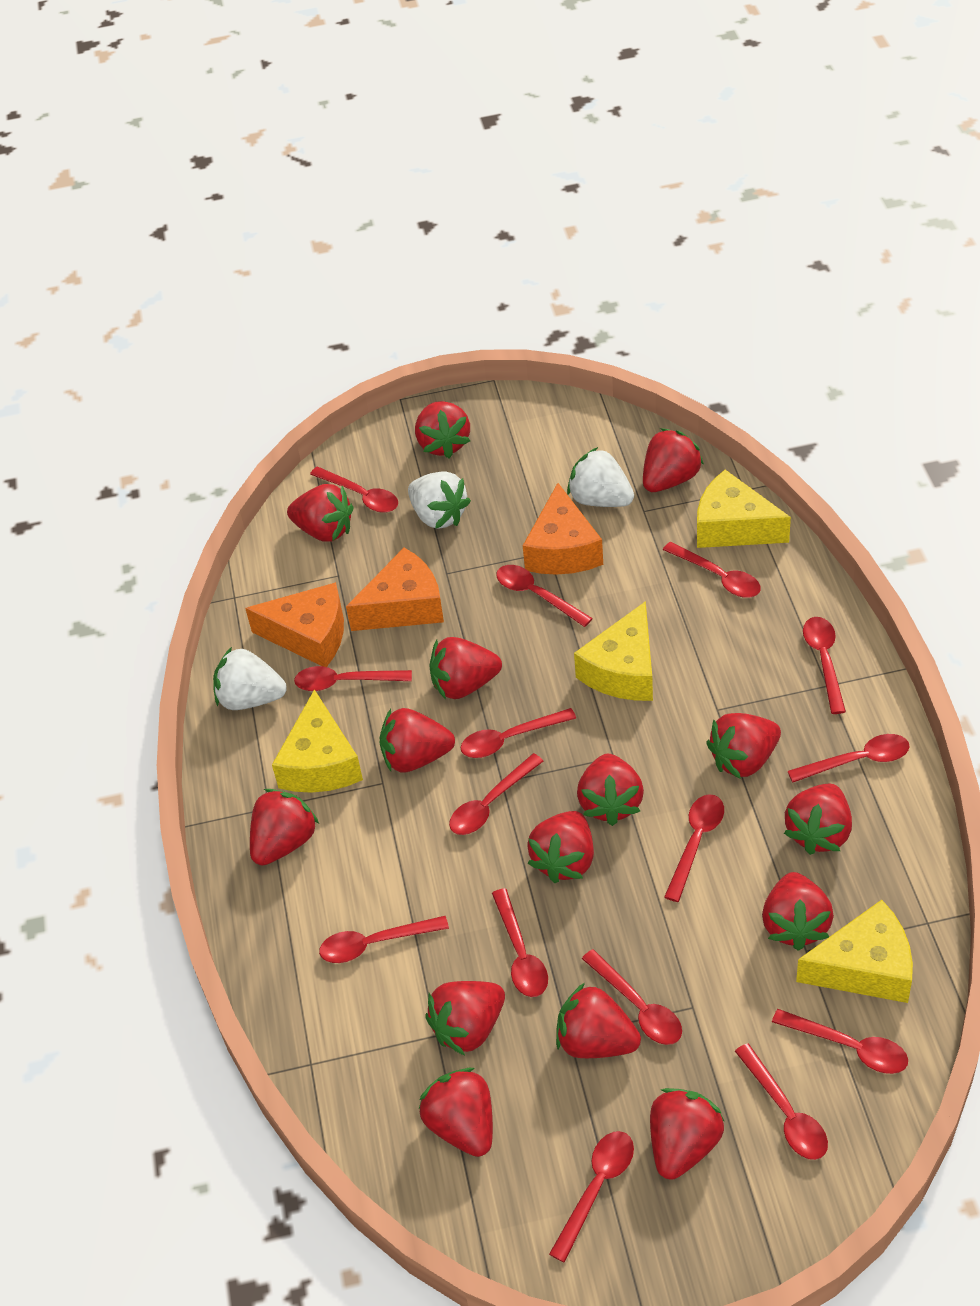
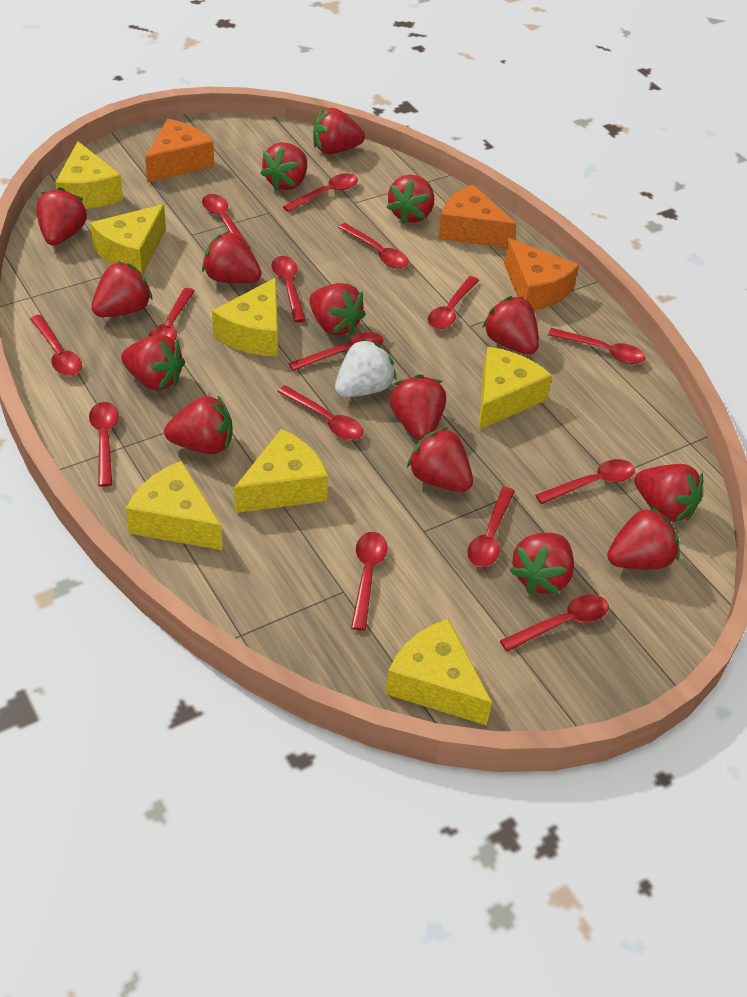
white strawberry: [213,647,287,710] [408,471,471,529] [567,447,634,507] = 3 -> [335,339,397,397] = 1
yellow cheese: [272,689,363,793] [574,601,653,701] [697,470,791,548] [796,900,913,1003] = 4 -> [55,141,123,209] [90,204,166,275] [126,461,222,550] [212,278,278,357] [234,429,328,513] [385,619,492,726] [479,347,552,430] = 7

